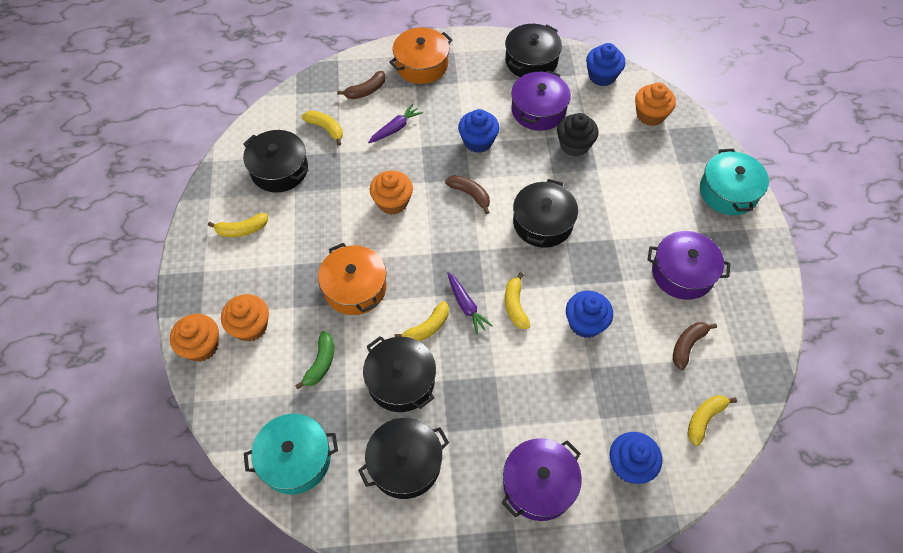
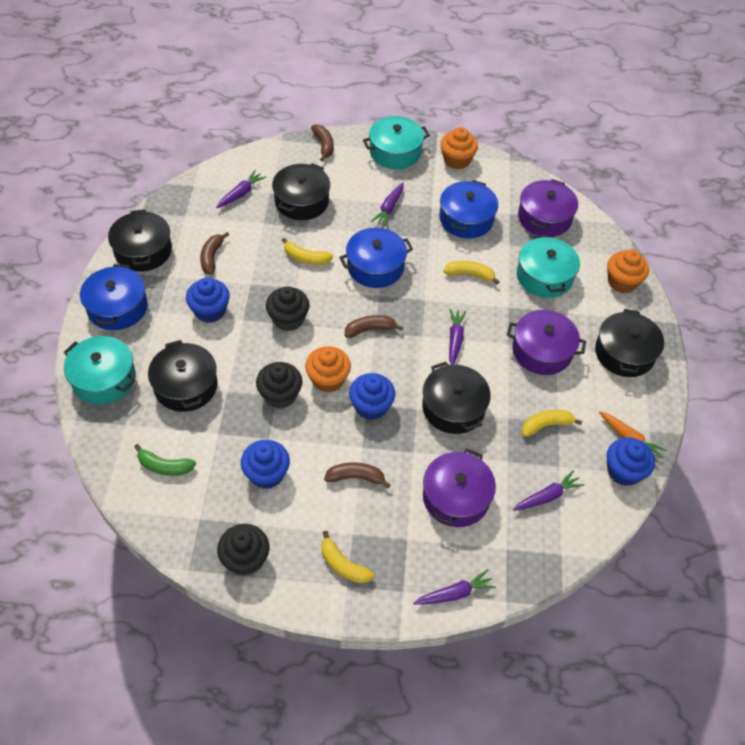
black cupcake: [557,113,599,157] = 1 -> [217,524,270,576] [256,362,302,409] [266,286,310,331] = 3
blue pot: none = 0 -> [80,264,148,330] [339,228,413,288] [439,180,498,238] = 3
brown banana: [337,71,386,99] [445,175,490,214] [673,322,717,370] = 3 -> [200,232,229,275] [311,124,334,162] [324,462,391,488] [345,315,403,338] = 4
orange carrot: none = 0 -> [599,411,667,462] = 1
orange cupcake: [170,314,219,362] [221,294,269,342] [370,171,413,215] [635,82,676,126] = 4 -> [305,346,351,393] [440,127,478,169] [607,249,649,293] = 3
orange pot: [318,243,387,315] [389,28,452,84] = 2 -> none = 0
purple carrot: [368,104,423,143] [447,272,493,335] = 2 -> [216,170,266,208] [371,183,404,227] [413,569,496,605] [449,309,467,365] [513,470,584,511] = 5
turquoise pot: [244,414,338,495] [700,149,769,215] = 2 -> [64,336,136,404] [363,116,430,169] [517,235,580,298] = 3
yellow banana: [208,213,268,237] [302,110,343,146] [395,301,449,341] [505,272,530,329] [688,395,737,446] = 5 -> [282,238,333,265] [322,531,374,584] [444,261,500,284] [522,410,582,437] = 4

